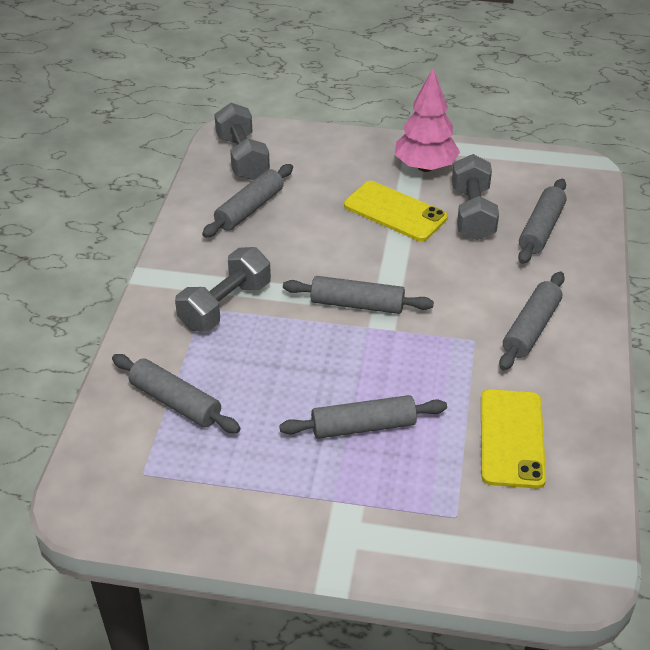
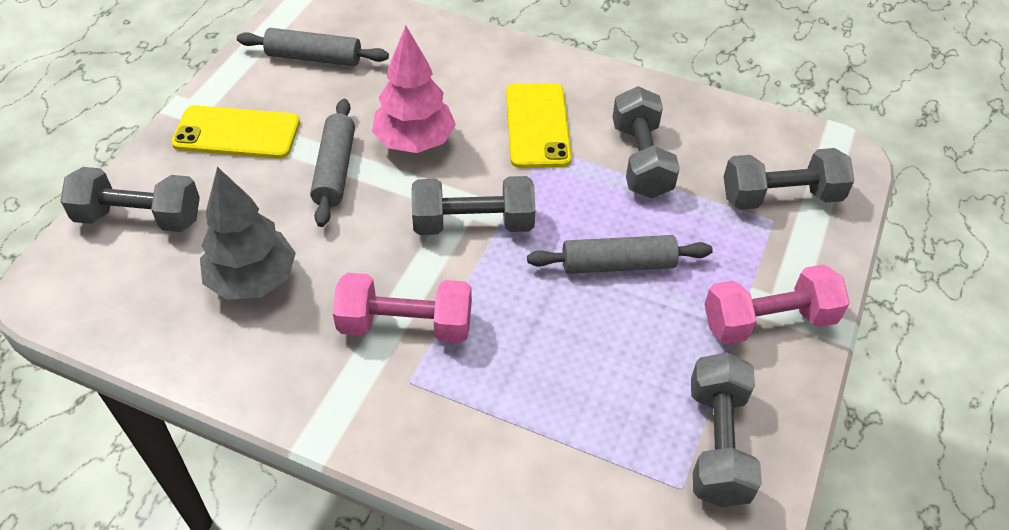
grey dumbbell: [175,247,271,331] [214,103,270,180] [452,154,499,240] = 3 -> [60,167,200,232] [411,176,535,235] [612,86,680,198] [691,352,762,507] [724,148,855,210] = 5
grey rolling pin: [112,354,241,433] [202,164,293,238] [279,395,447,439] [283,276,434,314] [499,272,565,370] [518,179,567,264] = 6 -> [237,28,389,66] [310,99,355,227] [527,235,713,274] = 3
grey tree: none = 0 -> [200,167,296,300] = 1
pink dumbbell: none = 0 -> [333,273,472,343] [704,264,850,344] = 2

